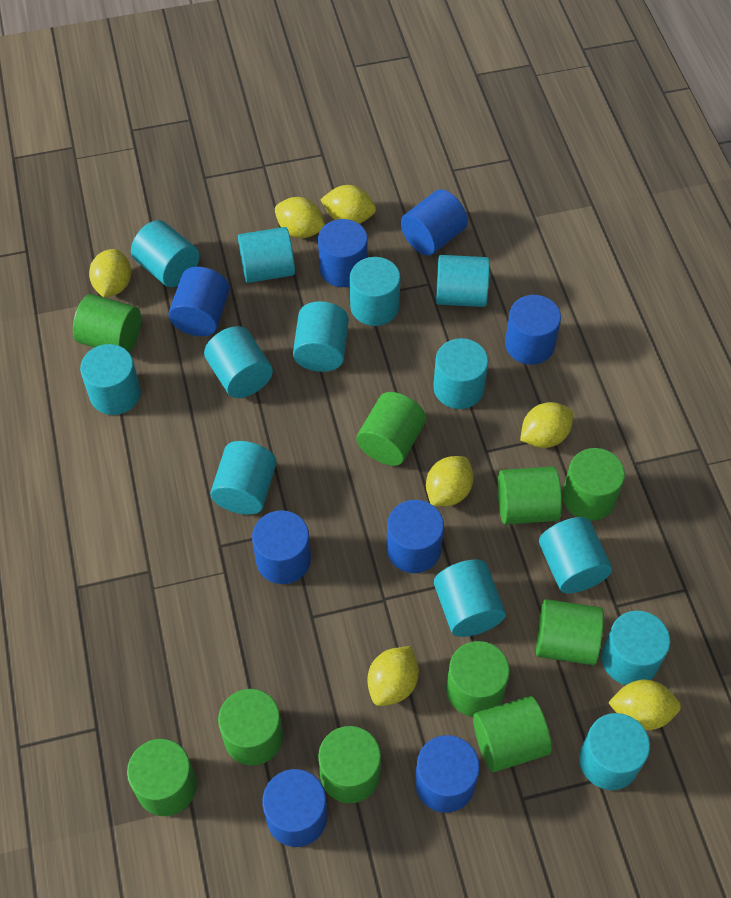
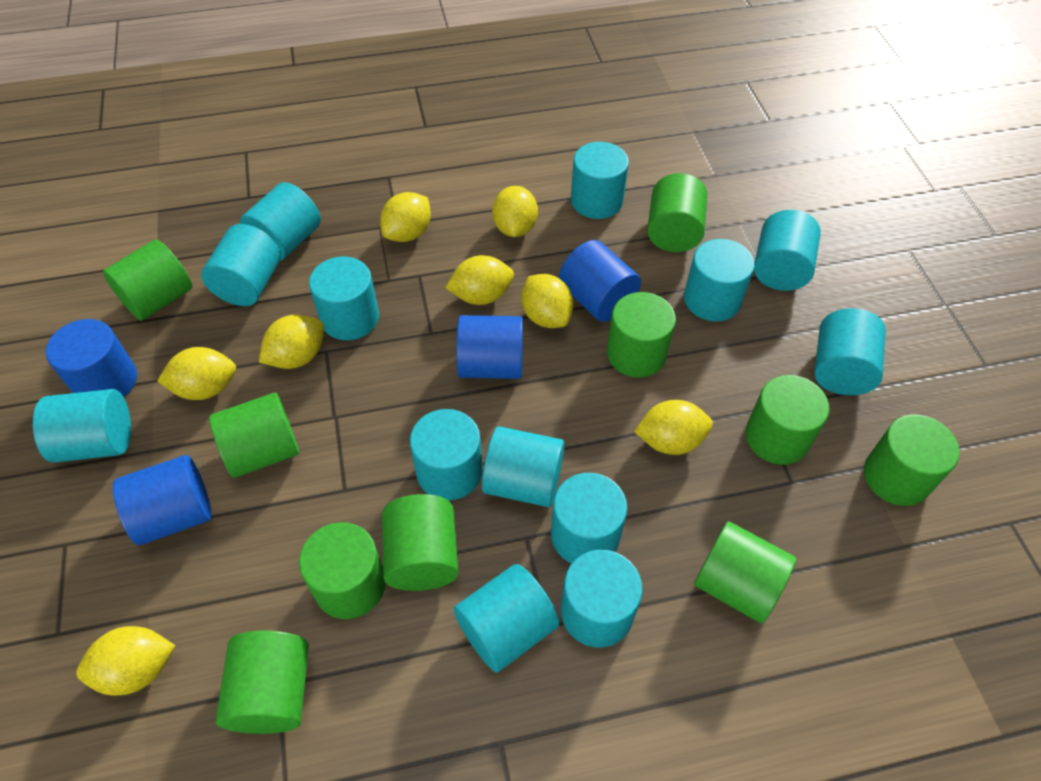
blue cylinder: [168,267,230,336] [252,510,311,584] [262,769,328,847] [318,219,368,287] [386,500,444,573] [401,189,468,256] [415,735,480,813] [505,295,561,365] = 8 -> [46,319,137,397] [113,455,211,545] [456,315,523,379] [559,240,641,322] = 4
yellow lemon: [89,249,131,297] [275,197,325,238] [320,185,376,224] [367,646,419,706] [426,456,473,506] [520,402,573,448] [608,679,681,730] = 7 -> [76,626,175,696] [157,347,236,400] [259,315,324,369] [380,192,431,242] [445,255,514,305] [492,186,538,237] [521,274,573,328] [634,400,713,455] = 8

